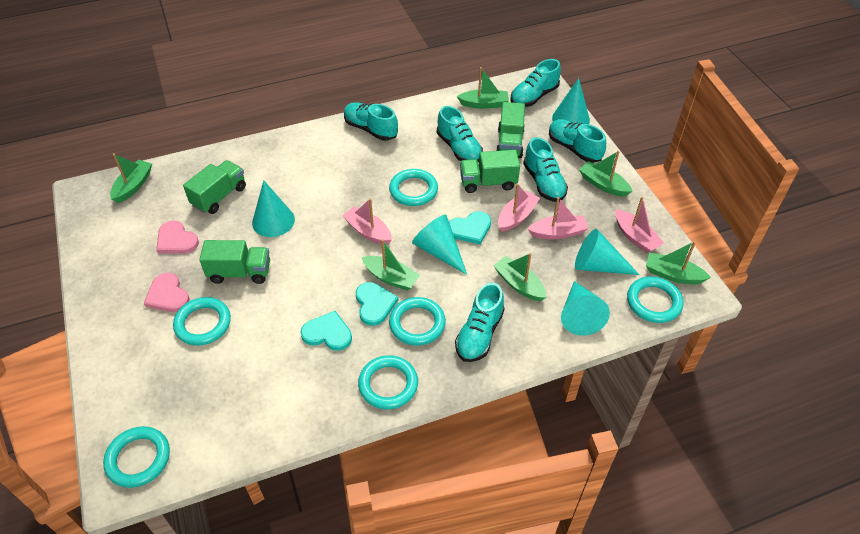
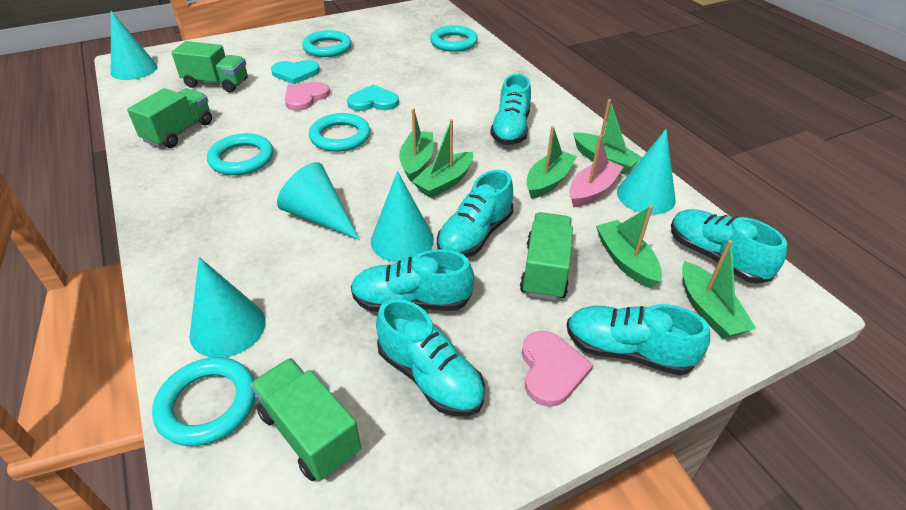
pink boat: [342,198,392,245] [498,184,540,232] [528,197,589,239] [615,197,664,253] = 4 -> [569,135,623,208] = 1
turquoise heart: [300,311,352,351] [356,282,398,326] [449,211,491,245] = 3 -> [271,60,320,84] [347,85,399,111] = 2
turquoise ring: [103,426,170,488] [173,297,231,346] [358,355,418,409] [389,169,438,206] [389,297,446,346] [627,276,683,323] = 6 -> [152,357,255,446] [207,133,274,175] [302,30,352,57] [309,113,370,152] [430,25,478,52] = 5

